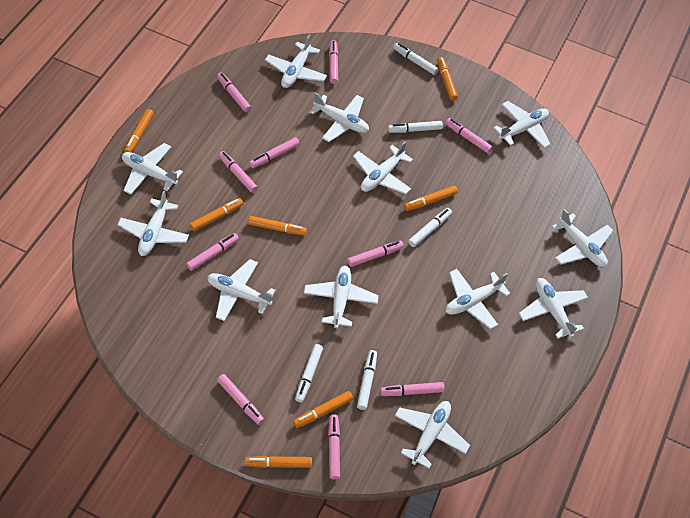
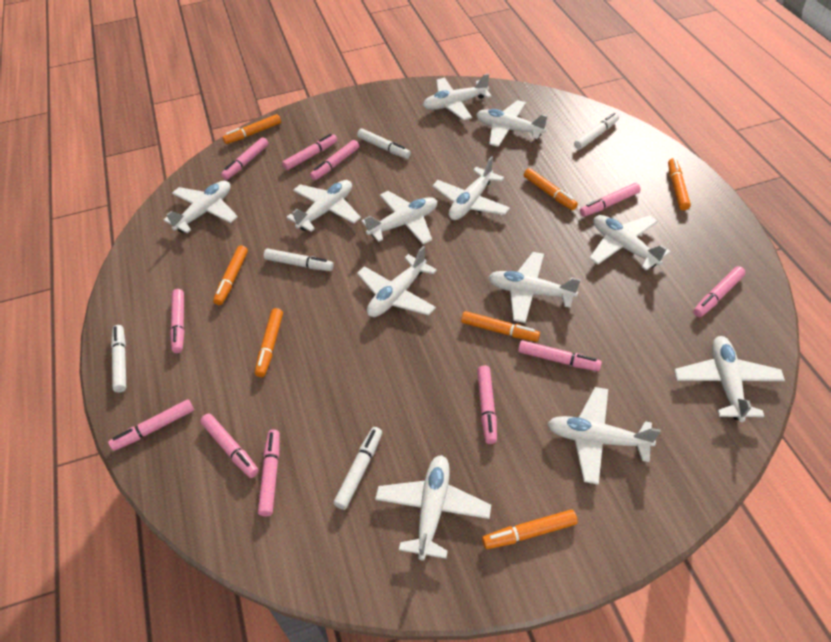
pink marker: [186,233,239,271] [217,72,251,112] [217,374,264,425] [219,151,258,193] [249,137,300,168] [328,415,340,480] [329,40,338,84] [347,241,404,267] [380,382,445,396] [445,118,493,153] = 10 -> [108,399,194,451] [170,289,185,353] [200,413,259,478] [221,137,268,180] [258,430,280,516] [282,134,337,170] [310,140,359,181] [477,365,497,444] [518,340,602,371] [580,183,641,217] [693,266,746,317] = 11

